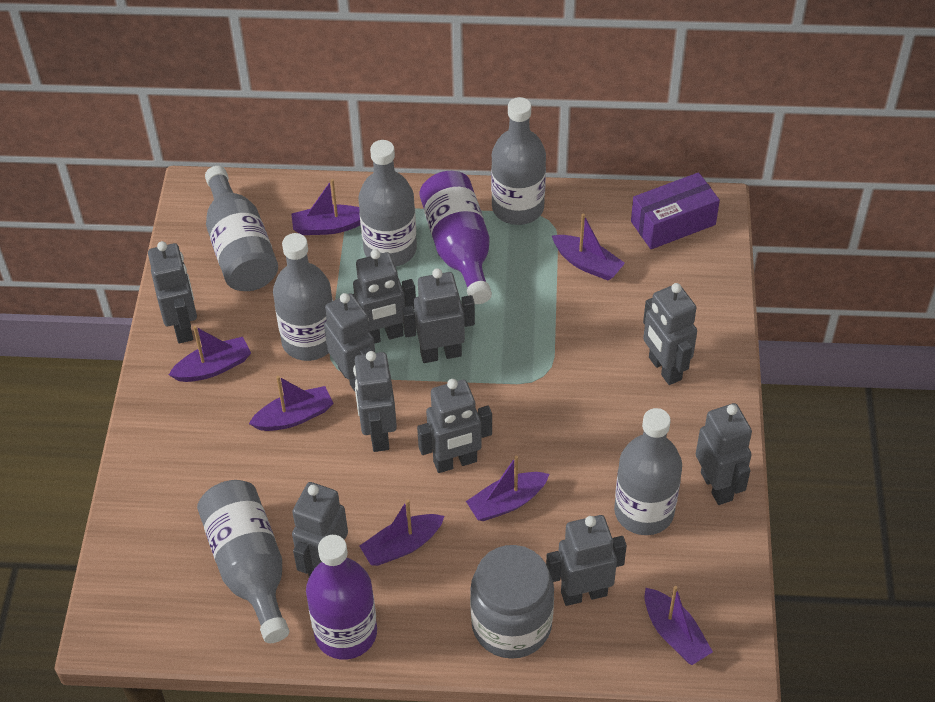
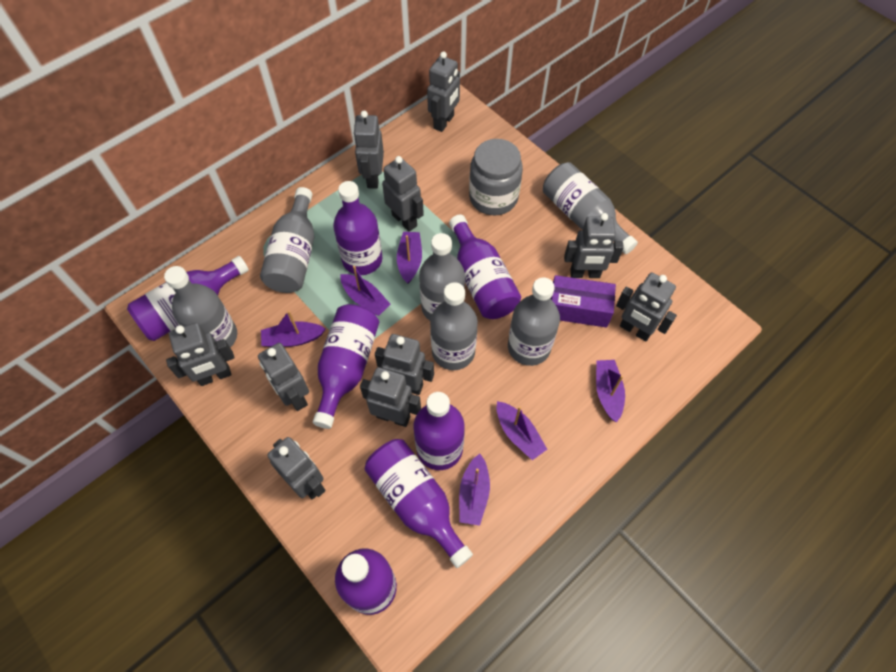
purple boat: [169,326,251,382] [249,376,334,431] [291,179,361,235] [359,499,445,566] [466,456,549,521] [552,213,625,280] [645,586,713,665] = 7 -> [261,311,326,347] [340,266,391,316] [397,232,422,284] [459,454,490,526] [497,401,547,460] [596,360,625,423] = 6
purple bottle: [306,535,377,660] [419,171,492,304] = 2 -> [127,256,249,341] [313,304,379,429] [333,181,382,275] [335,549,397,615] [364,439,473,568] [414,392,464,470] [449,215,521,319] = 7

